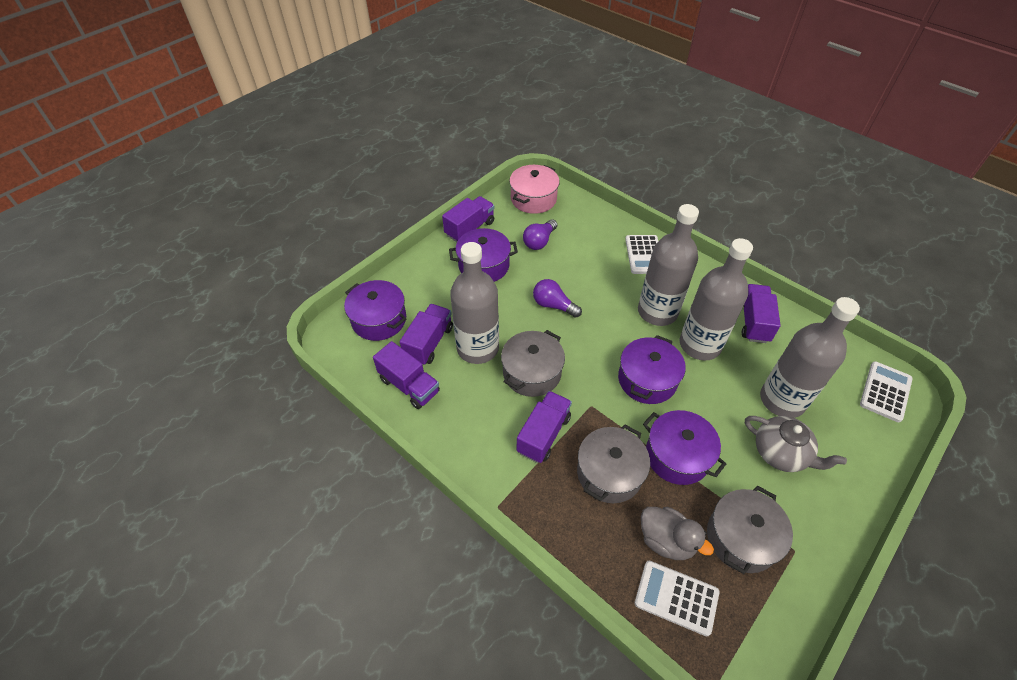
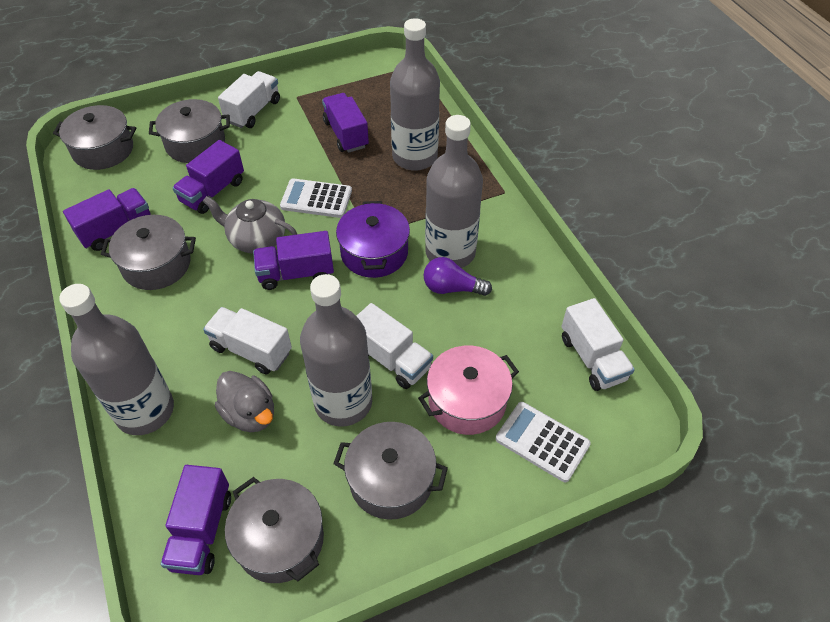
grey pot: [501,330,565,397] [577,425,650,503] [707,486,793,574] = 3 -> [53,105,136,170] [101,215,196,290] [149,99,230,163] [225,477,324,583] [333,422,448,520] = 5
purple light bulb: [523,219,557,250] [533,279,582,318] = 2 -> [423,257,492,296] = 1
purple pot: [344,280,406,341] [449,228,518,282] [618,335,686,404] [643,410,726,485] = 4 -> [336,201,410,278] = 1
white calculator: [625,235,658,274] [635,561,719,636] [860,361,913,422] = 3 -> [280,178,352,218] [496,402,591,482] = 2
white truck: none = 0 -> [203,307,292,374] [218,71,280,128] [357,303,433,389] [561,298,635,391] = 4

